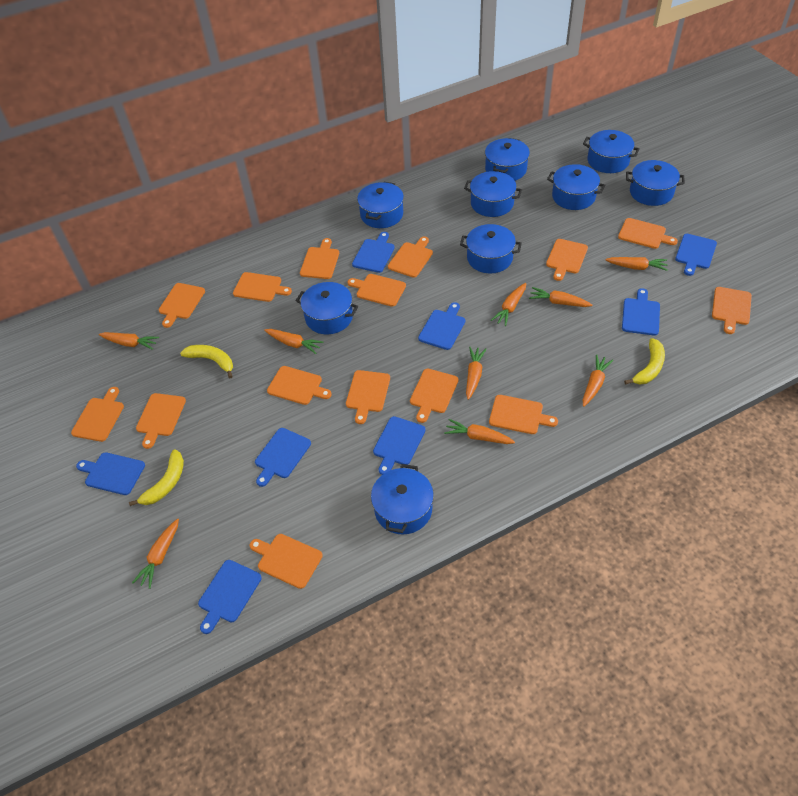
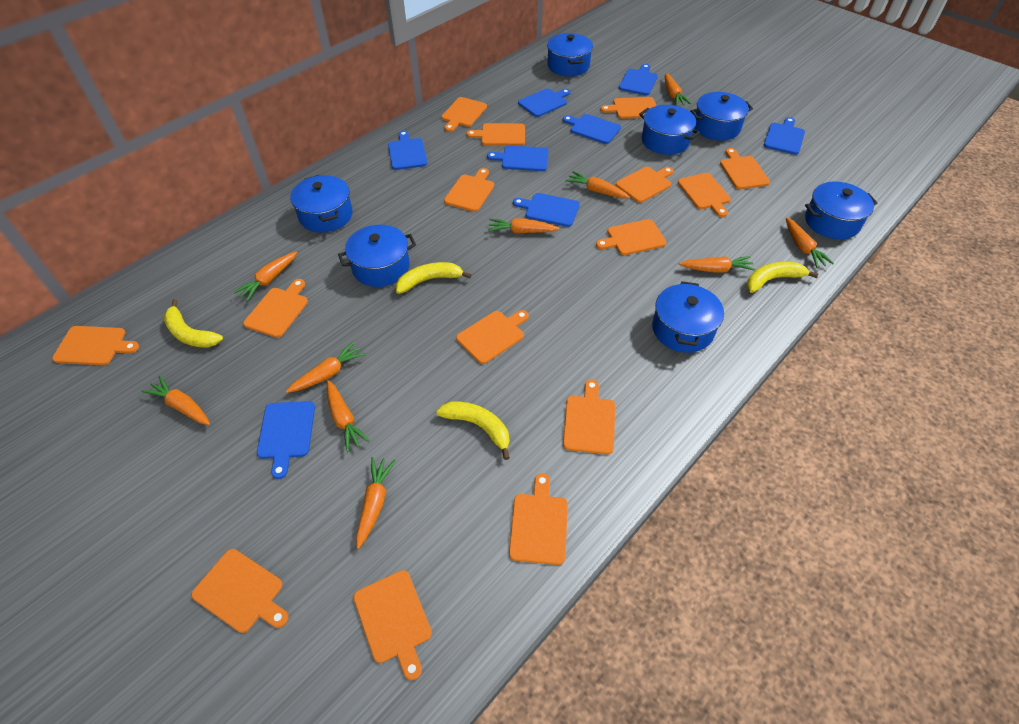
blue pot: [296,282,358,334] [357,182,404,228] [371,464,434,535] [460,224,522,274] [464,171,522,217] [485,138,530,181] [547,164,605,210] [583,130,640,173] [626,160,685,206] = 9 -> [290,175,353,233] [338,225,416,287] [547,33,593,76] [639,105,700,155] [652,281,724,353] [690,92,753,141] [805,182,878,239] = 7
orange carrot: [99,332,159,350] [132,519,179,589] [264,329,323,354] [444,419,515,444] [466,347,486,400] [491,283,526,326] [529,287,592,307] [583,355,613,407] [605,257,668,271] = 9 -> [142,376,210,425] [234,252,297,301] [286,341,366,393] [327,380,370,452] [356,457,396,549] [488,218,559,233] [565,171,630,198] [665,73,691,106] [679,256,756,273] [786,218,834,268] = 10
yellow banana: [129,450,184,506] [180,345,233,378] [624,338,665,385] = 3 -> [164,299,223,348] [396,262,471,294] [436,401,510,460] [747,262,819,293] = 4

